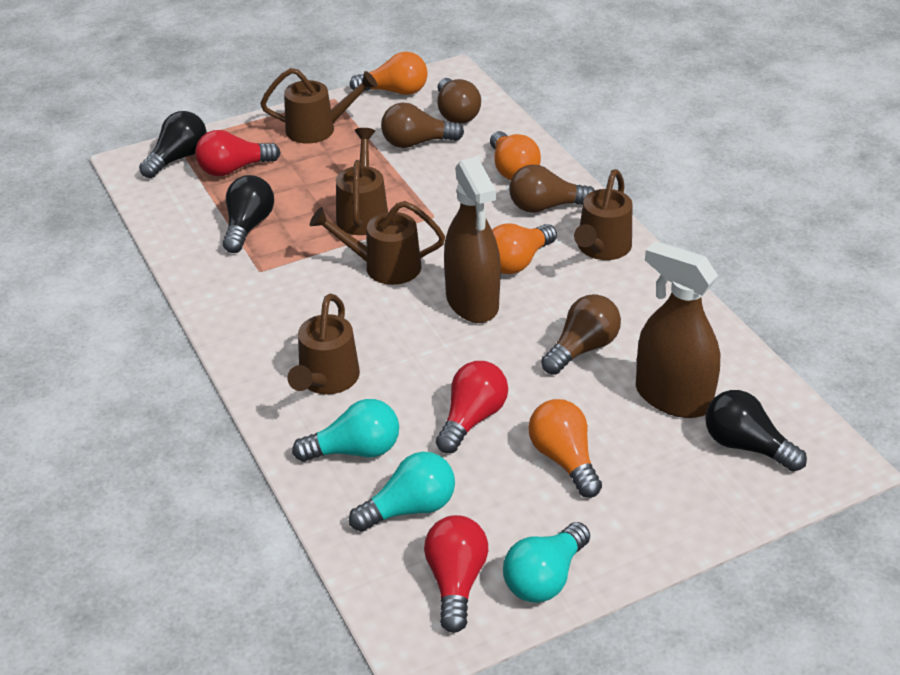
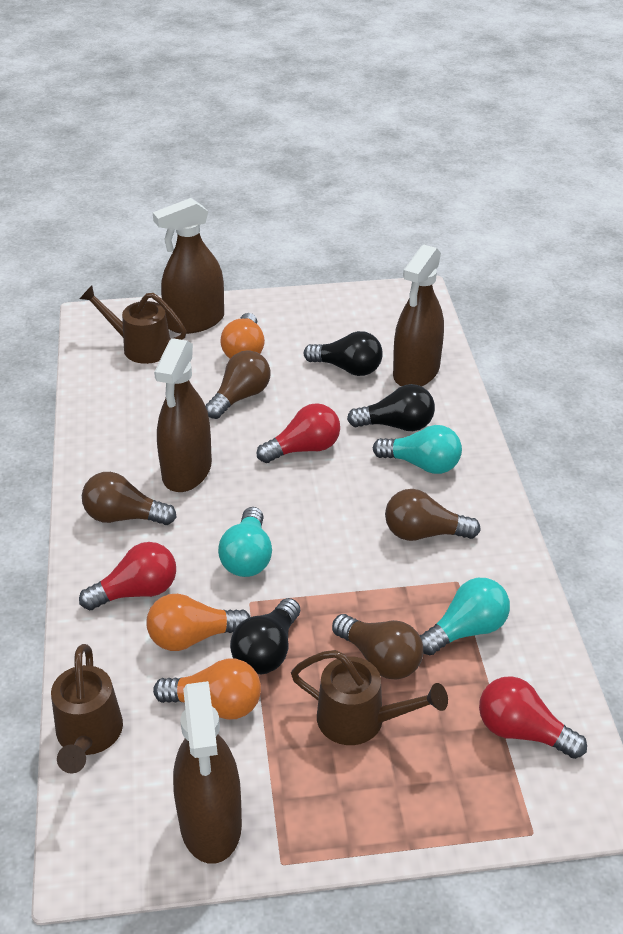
brown spray bottle: [444,157,501,323] [636,241,720,418] = 2 -> [153,198,224,334] [154,338,212,492] [173,681,242,864] [393,244,444,387] = 4
brown watering can: [260,68,378,143] [288,294,360,394] [310,201,445,285] [336,128,388,235] [574,169,632,260] = 5 -> [51,644,123,773] [79,285,186,364] [291,650,448,745] = 3
orange light bulb: [349,52,428,95] [490,131,541,180] [492,223,557,274] [528,399,602,498] = 4 -> [146,594,250,651] [153,658,261,720] [220,313,265,359] = 3

